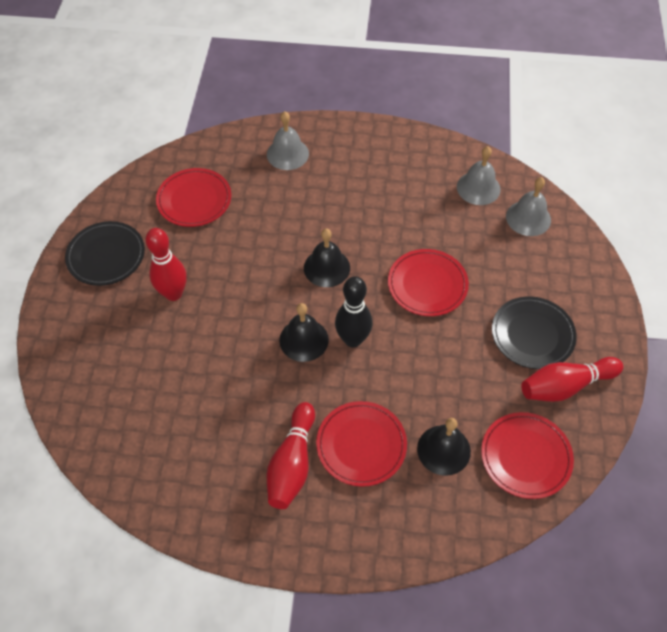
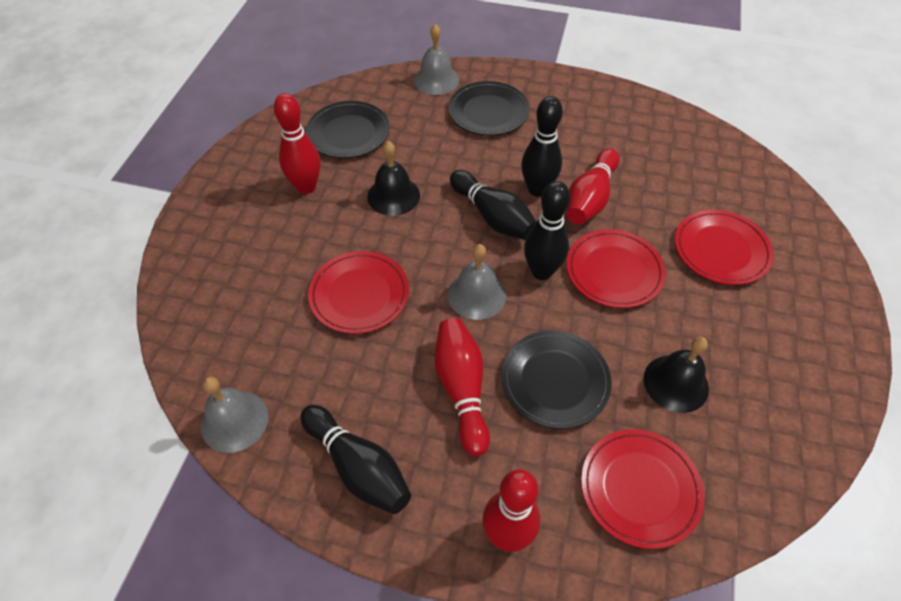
black bell: [279,303,329,362] [304,228,350,287] [417,418,471,476] = 3 -> [367,141,420,216] [644,337,709,413] = 2
black bowling pin: [335,276,372,348] = 1 -> [300,405,411,514] [450,170,536,240] [521,96,563,197] [524,181,570,280] = 4
black plate: [65,221,145,286] [492,296,577,369] = 2 -> [306,101,390,158] [448,81,530,136] [501,331,612,429] = 3
red bowling pin: [145,228,187,301] [267,402,315,509] [521,357,623,402] = 3 -> [274,93,321,194] [435,318,490,456] [482,469,540,552] [567,148,619,224] = 4

